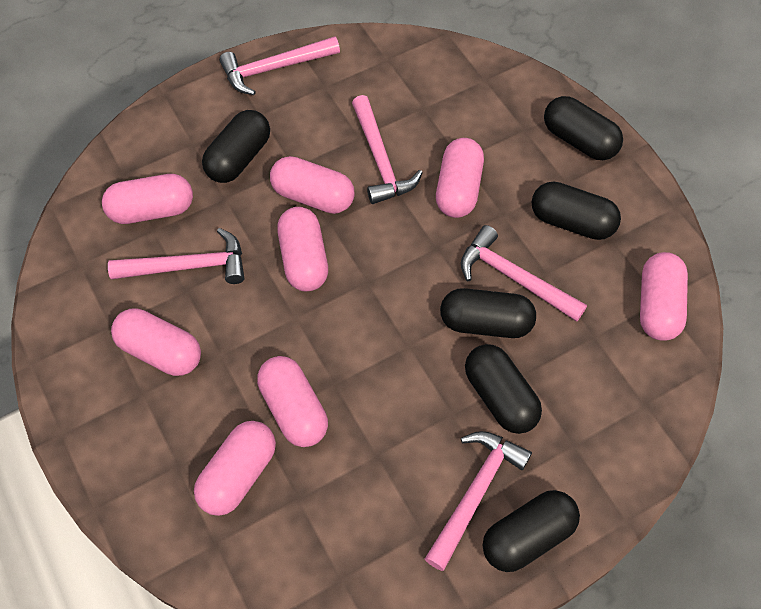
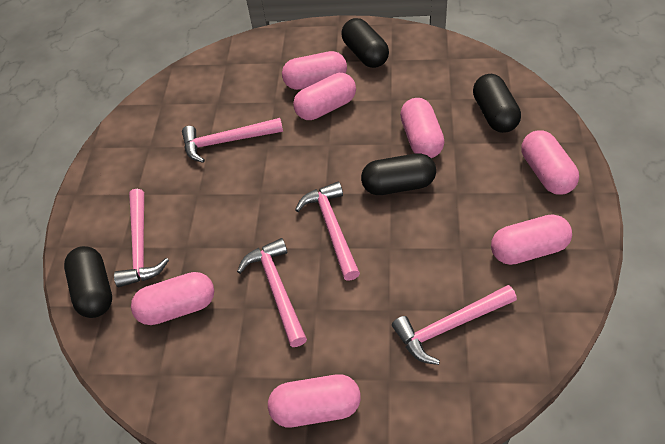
black capsule: [202,110,270,183] [440,288,536,338] [465,344,542,434] [483,490,580,572] [531,181,621,240] [544,96,623,160] = 6 -> [64,246,112,318] [342,18,389,68] [361,153,436,195] [473,74,521,133] = 4
pink capsule: [102,174,193,224] [111,308,201,376] [194,421,276,516] [257,356,328,447] [270,156,355,214] [277,207,328,292] [436,138,484,218] [640,252,688,341] = 8 -> [131,272,214,325] [268,374,361,427] [282,51,347,90] [293,73,356,120] [400,98,445,158] [491,214,572,265] [521,130,579,195] = 7

